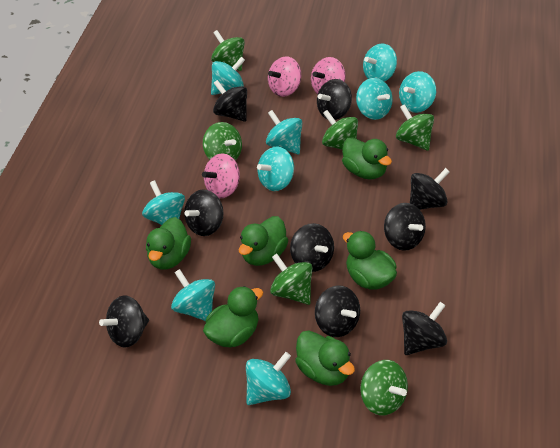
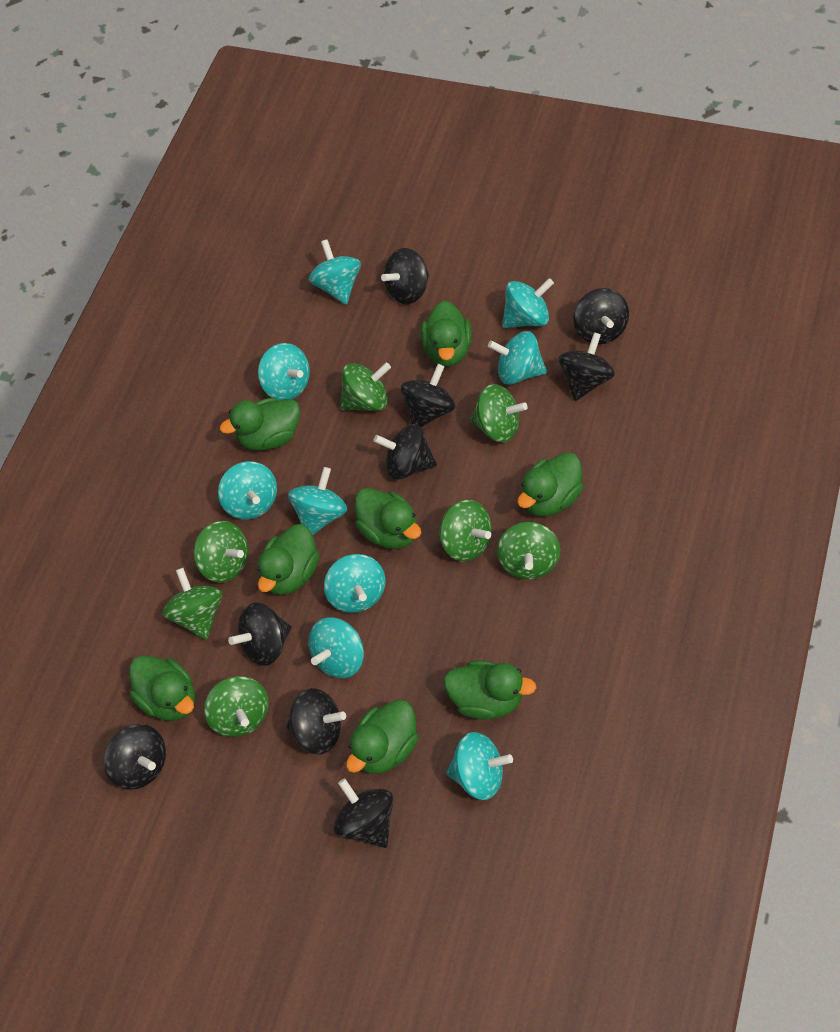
green duck: [146,217,191,269] [203,286,263,347] [239,216,288,266] [295,330,355,386] [342,137,392,179] [343,231,397,290] = 6 -> [129,655,195,721] [220,398,300,451] [257,524,320,595] [346,700,419,774] [355,488,421,549] [420,301,472,367] [444,660,537,720] [517,452,583,517] = 8
green spinning top: [203,122,242,161] [211,30,245,71] [270,254,313,305] [322,110,358,150] [360,360,408,416] [396,104,434,151] = 6 -> [162,568,222,640] [194,521,248,583] [204,676,269,737] [340,362,391,411] [440,500,492,561] [470,384,528,442] [497,522,560,580] = 7
pink spinning top: [202,153,240,198] [268,56,301,97] [311,57,346,94] = 3 -> none = 0

